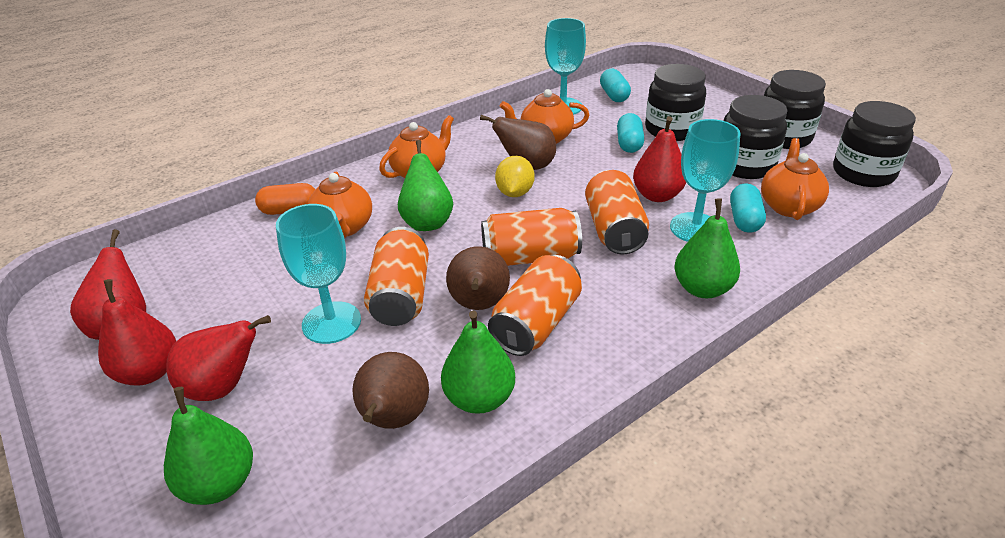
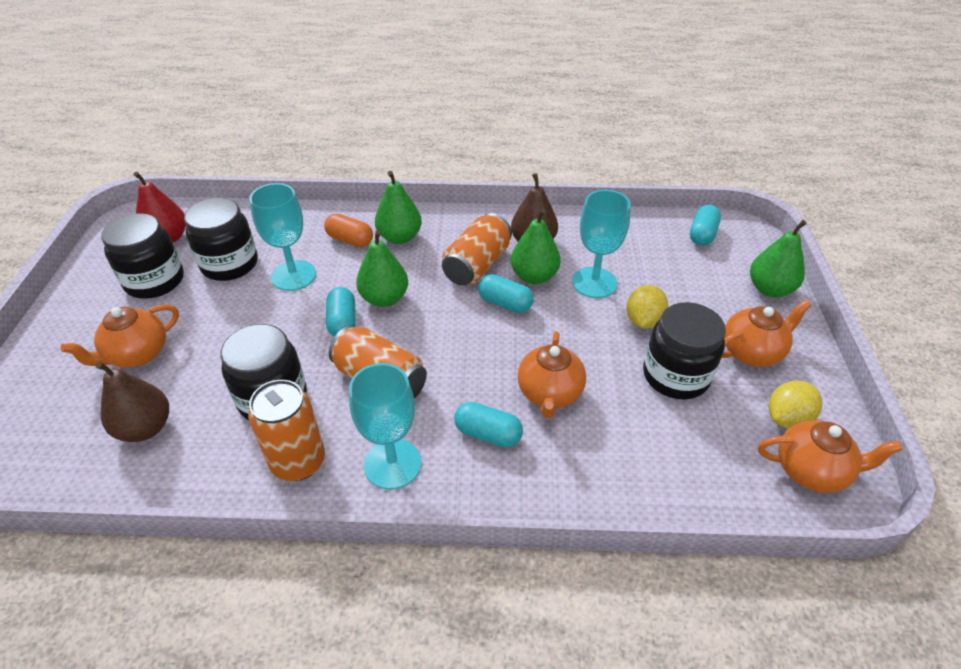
brown pear: [352,352,429,429] [446,246,510,310] [480,115,556,170] = 3 -> [96,362,169,442] [511,173,558,241] = 2
orange can: [364,227,429,326] [481,208,582,266] [488,255,582,356] [585,170,649,255] = 4 -> [248,380,325,481] [329,325,427,399] [442,213,512,285] = 3
red pear: [70,229,146,340] [98,279,176,385] [166,315,271,401] [633,116,686,202] = 4 -> [134,172,186,243] = 1
turquoise capsule: [600,69,631,102] [617,113,644,153] [730,183,766,233] = 3 -> [326,287,356,337] [454,402,523,447] [478,274,534,313] [690,205,721,246] = 4
yellow lemon: [495,156,535,197] = 1 -> [627,285,668,329] [769,381,823,429] = 2

